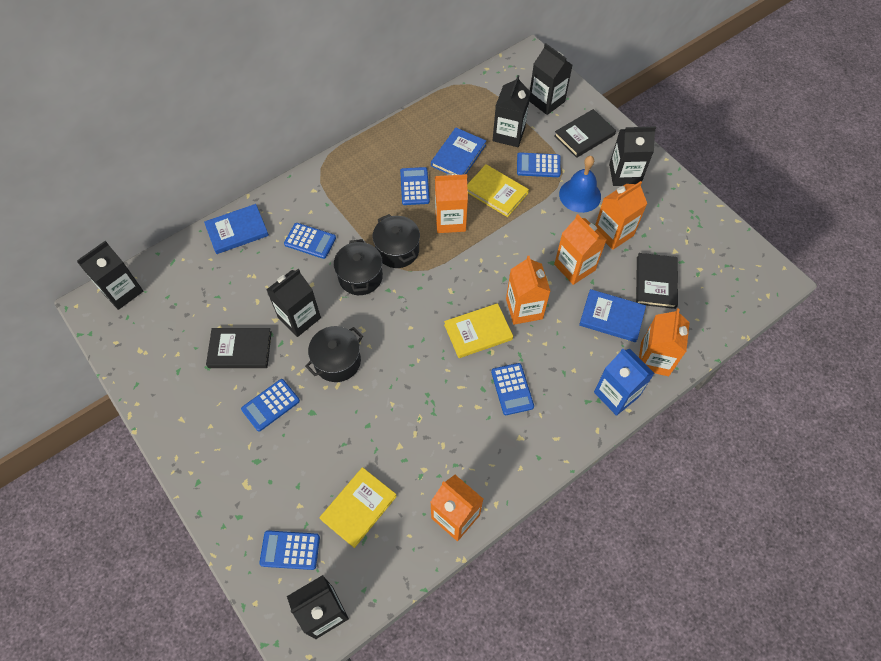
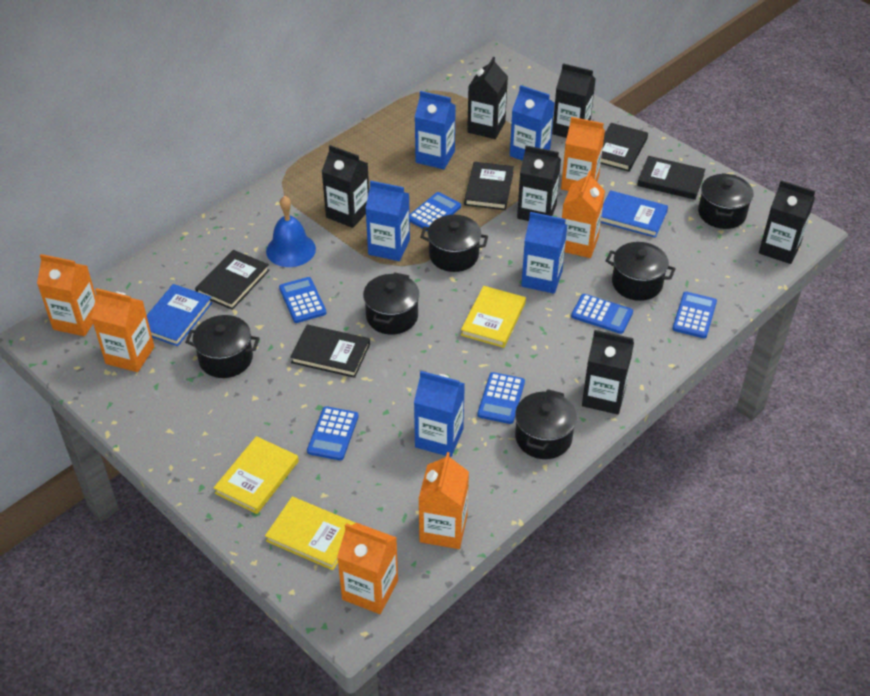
black book: [206,328,272,368] [554,109,616,158] [636,253,678,309] = 3 -> [195,250,270,310] [290,324,370,378] [464,162,514,210] [601,123,648,172] [637,156,706,200] = 5
black pot: [305,326,363,382] [334,239,383,295] [372,214,420,268] = 3 -> [185,315,260,378] [363,272,419,335] [420,215,488,272] [515,389,577,459] [606,242,676,301] [698,173,754,229] = 6
blue book: [204,204,269,254] [431,128,486,175] [579,289,646,342] = 3 -> [147,284,213,346] [601,190,668,238] = 2
blue carton: [594,349,655,416] = 1 -> [365,181,410,261] [414,371,465,457] [415,91,456,169] [510,85,554,161] [521,212,567,294] = 5

